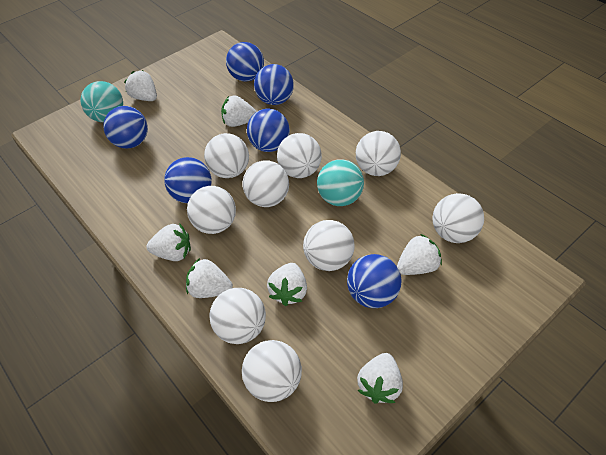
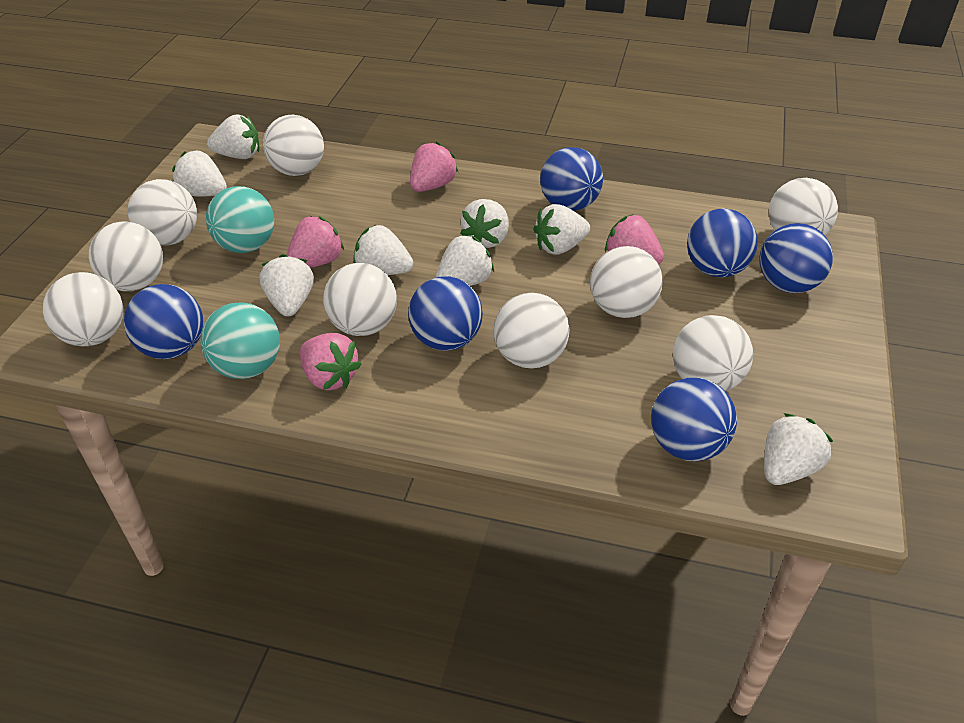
pink strawberry: none = 0 -> [287,216,344,268] [300,333,362,390] [410,142,458,192] [605,214,664,265] = 4
white strawberry: [124,70,157,101] [146,224,191,261] [186,258,233,298] [221,95,257,127] [267,263,307,306] [357,353,403,404] [397,234,442,275] = 7 -> [172,150,227,197] [207,114,259,159] [260,254,314,317] [353,225,413,275] [436,235,494,286] [460,199,509,248] [533,204,590,255] [764,413,833,485] = 8

